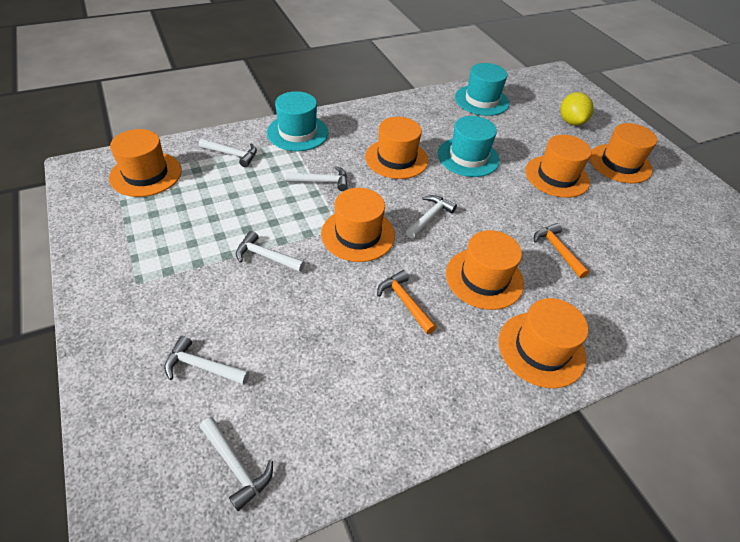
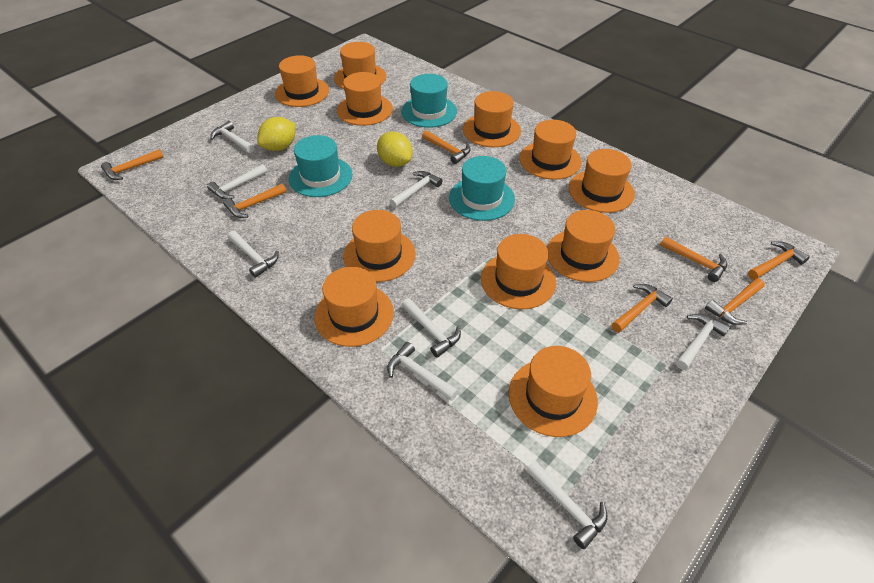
orange hammer: [377,270,437,334] [534,223,589,278] = 2 -> [101,149,164,180] [223,184,286,218] [422,130,470,164] [612,284,673,333] [660,236,727,282] [705,278,765,325] [748,241,810,280] = 7
orange hat: [109,129,182,197] [321,188,395,262] [365,117,428,179] [446,230,524,310] [499,298,588,388] [525,135,592,198] [590,123,657,183] = 7 -> [275,55,329,107] [314,267,394,347] [334,42,386,89] [337,72,393,126] [343,210,416,282] [463,91,521,147] [481,234,556,309] [509,346,598,437] [520,120,582,180] [547,210,620,282] [569,149,635,213] = 11
white hammer: [164,336,249,385] [199,138,257,167] [200,417,273,511] [236,231,305,272] [286,166,348,191] [406,195,457,238] = 6 -> [207,164,267,199] [210,121,254,153] [228,231,279,278] [387,342,458,401] [389,171,442,208] [401,298,461,358] [526,460,607,549] [676,314,730,370] = 8
yellow lemon: [560,92,594,126] = 1 -> [257,117,296,151] [377,132,413,167] = 2

